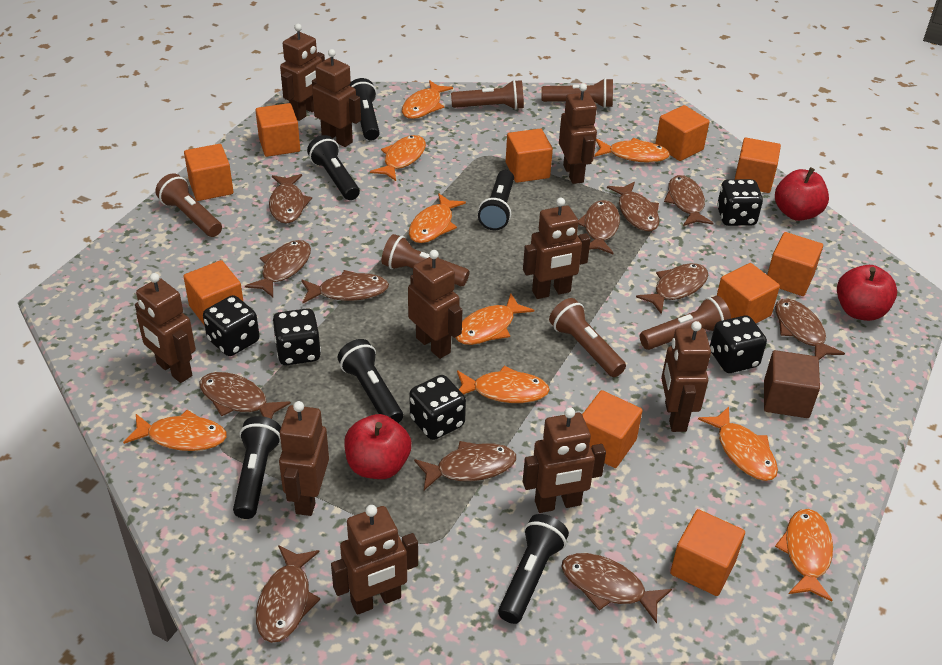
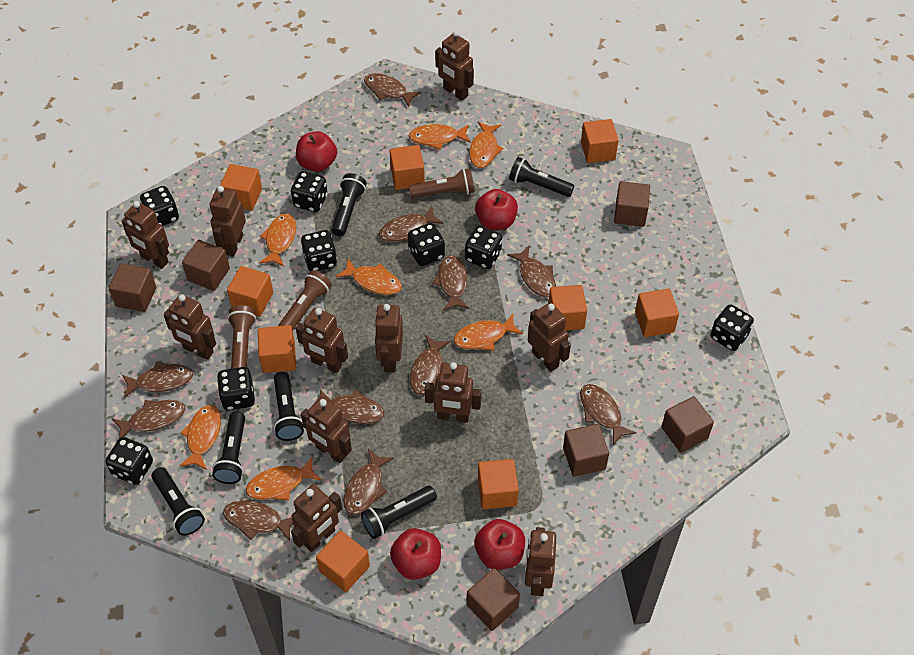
black dice: [203,295,259,356] [272,308,321,365] [409,375,466,440] [710,316,767,373] [717,179,763,226] = 5 -> [106,437,153,485] [140,186,179,226] [217,367,255,410] [291,171,328,212] [301,230,337,271] [408,223,445,266] [465,226,502,269] [710,304,754,351] = 8
brown cube: [764,350,820,418] = 1 -> [109,263,156,312] [182,240,230,291] [467,568,520,631] [563,424,609,477] [614,181,650,227] [662,396,714,453] = 6
brown fish: [199,372,291,419] [245,240,311,297] [256,545,320,643] [269,174,312,224] [302,270,389,303] [414,441,516,490] [561,553,672,623] [578,200,620,254] [607,182,660,231] [636,263,708,314] [664,175,714,226] [775,299,845,360] = 12 -> [112,400,185,439] [122,361,193,398] [223,500,293,541] [320,389,384,424] [343,449,394,515] [364,73,421,107] [379,206,443,242] [410,335,451,394] [432,255,469,311] [507,246,556,298] [580,384,637,445] = 11
brown flashlight: [155,173,222,237] [382,234,469,286] [451,80,524,110] [541,78,613,108] [549,298,626,377] [640,296,731,350] = 6 -> [227,305,256,369] [278,270,332,331] [409,168,475,198] = 3
brown robot: [135,273,196,383] [279,401,329,516] [280,24,325,121] [312,49,361,147] [331,505,418,615] [408,250,462,359] [523,197,591,299] [523,407,606,513] [559,83,597,184] [661,321,711,432] = 10 -> [122,201,169,269] [163,294,216,360] [210,186,246,256] [291,484,342,552] [296,308,348,373] [301,397,352,463] [374,304,403,372] [425,362,481,423] [435,30,474,101] [525,527,556,596] [528,302,571,372] = 11
orange cube: [183,260,244,326] [184,144,234,201] [255,103,300,157] [506,129,553,183] [582,390,643,468] [655,105,709,161] [670,509,745,596] [717,263,780,323] [735,138,781,193] [767,232,823,296] = 10 -> [220,164,262,210] [227,266,273,317] [258,325,296,373] [316,531,370,592] [390,145,425,190] [478,459,519,509] [548,285,587,331] [581,119,619,163] [635,289,679,337] = 9
orange fish: [123,410,227,451] [370,135,426,181] [402,80,453,119] [409,193,466,243] [455,293,534,345] [457,366,550,403] [594,138,670,162] [698,406,778,481] [775,509,833,602] = 9 -> [179,405,221,470] [246,457,321,501] [259,213,296,267] [336,259,402,295] [409,124,471,150] [454,314,523,351] [469,121,503,168] = 7
red apple: [344,414,411,479] [775,167,829,221] [837,265,897,321] = 3 -> [296,131,337,172] [390,528,441,580] [474,519,525,570] [475,189,518,230] = 4

